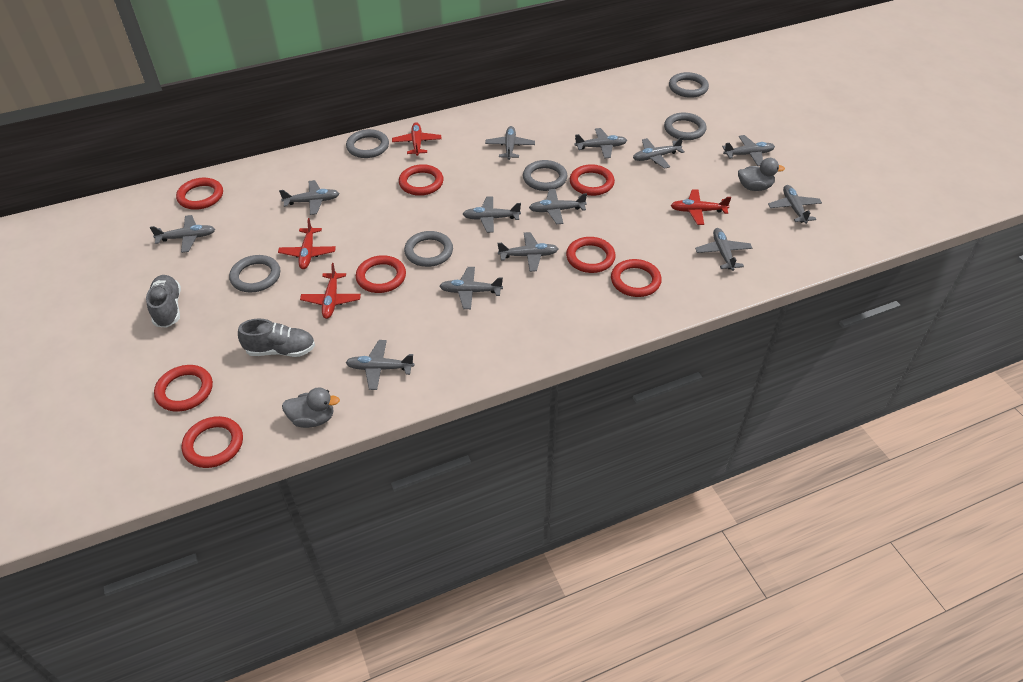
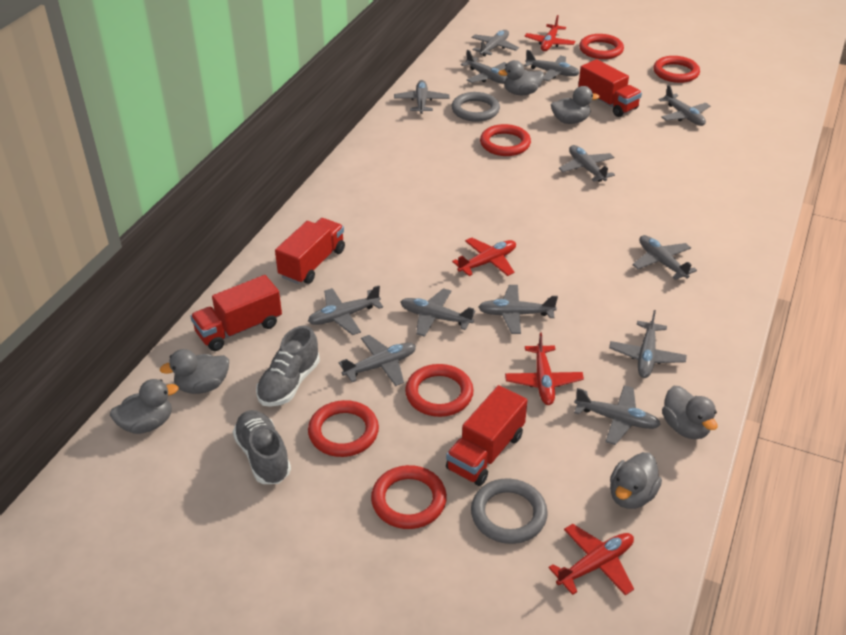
grey duck: [282,387,340,428] [738,158,785,191] = 2 -> [110,379,179,434] [160,349,229,394] [498,60,544,95] [551,86,599,124] [610,452,662,509] [662,386,718,439] = 6
grey ring: [229,255,280,292] [346,129,389,158] [404,231,453,267] [523,160,567,191] [664,113,706,140] [669,72,709,98] = 6 -> [452,92,500,122] [471,479,548,544] = 2
red ring: [154,365,213,412] [176,178,223,210] [182,416,243,468] [356,255,406,293] [399,164,444,196] [566,237,616,273] [570,164,615,196] [611,259,662,297] = 8 -> [308,400,379,457] [371,465,447,529] [405,364,474,417] [480,124,531,156] [579,34,624,59] [653,56,700,83] = 6
red truck: none = 0 -> [190,275,282,351] [275,218,345,284] [446,385,528,486] [578,59,642,117] = 4

